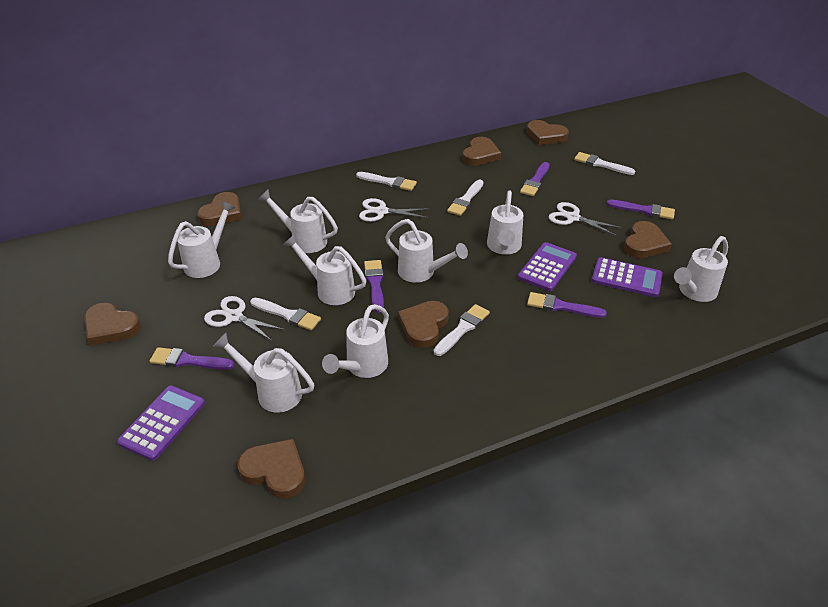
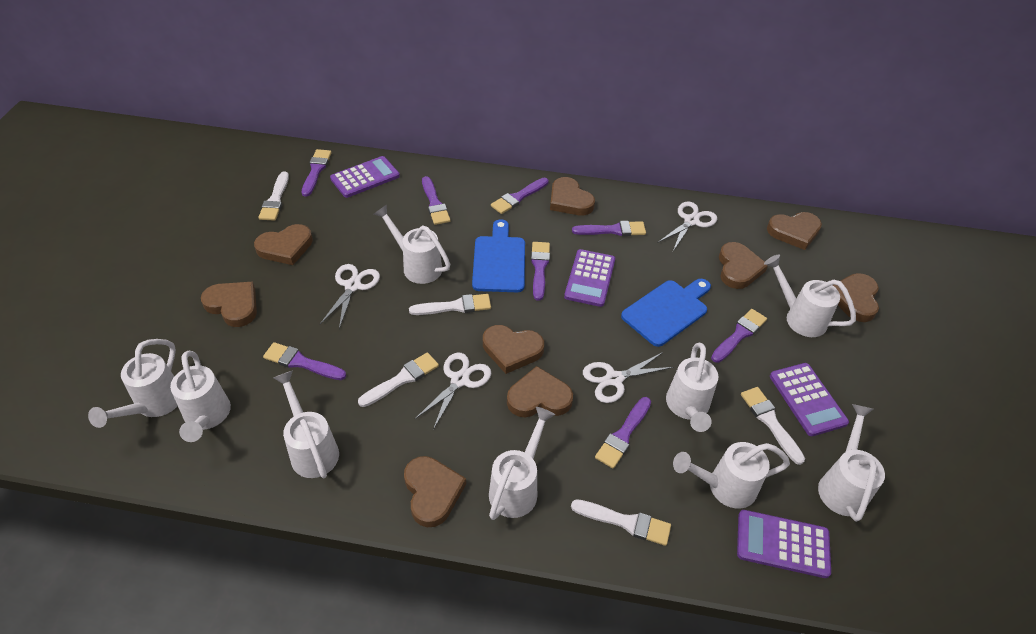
blue cutting board: none = 0 -> [472,219,525,292] [621,279,711,347] = 2
brown heart: [84,303,141,346] [197,192,242,226] [237,439,305,499] [398,301,449,348] [463,137,501,166] [527,120,569,145] [624,221,672,258] = 7 -> [201,282,257,327] [254,224,313,265] [404,456,466,527] [483,325,544,374] [507,366,573,417] [550,177,595,216] [719,242,768,289] [767,212,822,250] [833,273,879,322] = 9
purple brush: [150,347,234,370] [364,260,384,313] [520,162,550,196] [527,292,607,318] [607,200,675,220] = 5 -> [263,342,346,380] [302,149,332,197] [422,176,451,225] [491,178,549,214] [531,242,550,301] [572,221,646,236] [595,397,651,469] [711,309,767,363] = 8
purple calculator: [117,385,205,461] [518,242,577,291] [592,257,663,297] = 3 -> [330,156,400,198] [564,249,615,307] [737,510,831,578] [770,363,849,436] = 4
white scissors: [204,296,285,341] [359,198,428,222] [549,202,622,236] = 3 -> [320,264,380,329] [415,353,491,430] [583,352,674,403] [657,201,717,251] = 4
white watering can: [168,201,236,278] [213,333,314,413] [258,190,338,253] [283,234,366,305] [322,304,389,378] [385,219,468,283] [487,190,523,255] [674,236,728,302] = 8 -> [88,339,178,428] [170,351,231,442] [273,370,339,478] [374,205,450,284] [489,407,555,520] [666,343,719,432] [673,442,790,509] [764,254,856,337] [818,404,885,522] = 9

